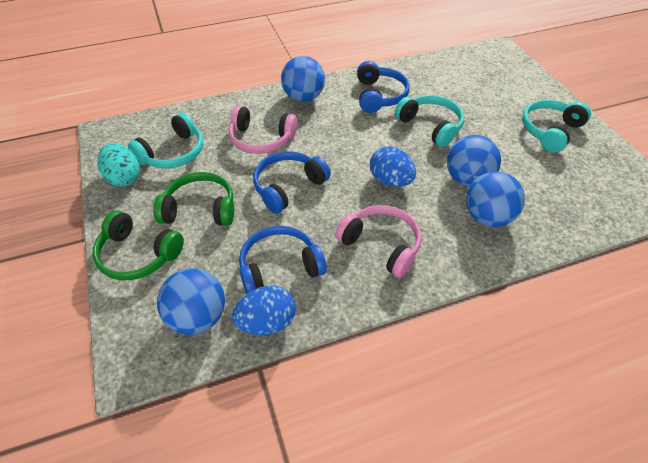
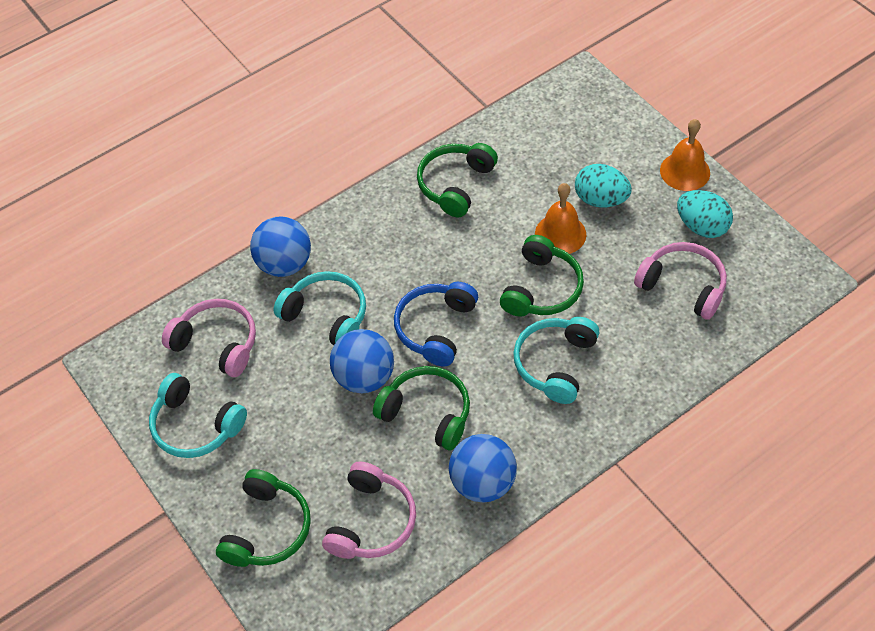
blue ball: [157,268,225,335] [281,56,325,102] [447,135,501,187] [466,172,525,227] = 4 -> [250,217,311,277] [330,329,394,393] [449,434,517,502] = 3
blue egg: [232,286,296,335] [370,146,416,187] = 2 -> none = 0
blue headphones: [239,226,327,294] [253,151,331,213] [357,61,410,113] = 3 -> [394,282,478,367] = 1
green headphones: [92,210,184,280] [153,172,234,226] = 2 -> [216,469,311,567] [373,366,470,450] [417,143,498,218] [500,235,584,316] = 4
orange bell: none = 0 -> [535,183,586,254] [660,119,710,191] = 2
pink headphones: [229,106,297,154] [335,205,422,278] = 2 -> [162,299,256,377] [322,462,416,559] [634,242,727,320] = 3
turquoise egg: [97,143,140,187] = 1 -> [575,164,632,208] [677,190,733,238] = 2

